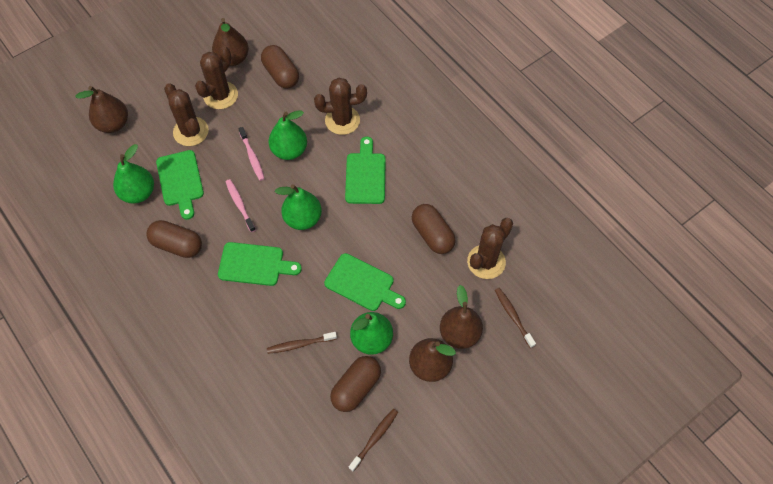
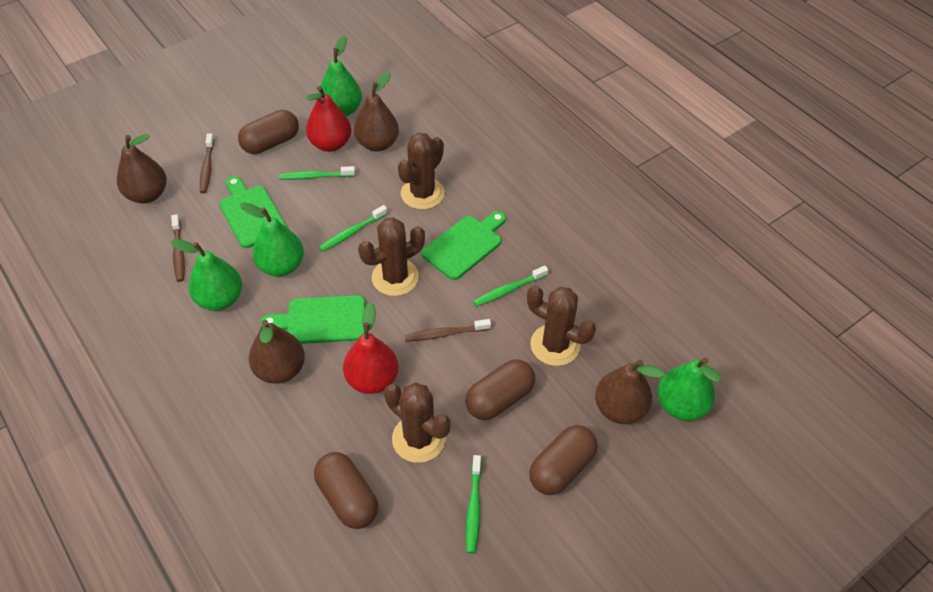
green cutting board: [156,150,204,220] [218,242,302,286] [324,253,406,311] [345,137,386,204] = 4 -> [219,176,287,248] [260,295,365,344] [422,211,506,280] = 3
green toothbrush: none = 0 -> [279,166,355,180] [319,205,387,252] [466,455,481,553] [473,266,548,307] = 4
pink toothbrush: [226,179,256,232] [238,127,265,181] = 2 -> none = 0
red pear: none = 0 -> [306,86,351,152] [343,302,399,394] = 2

